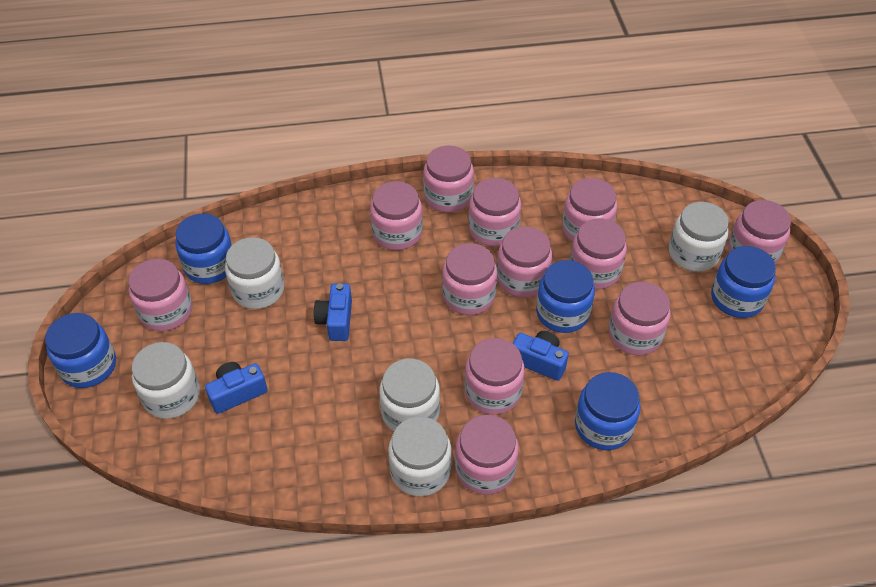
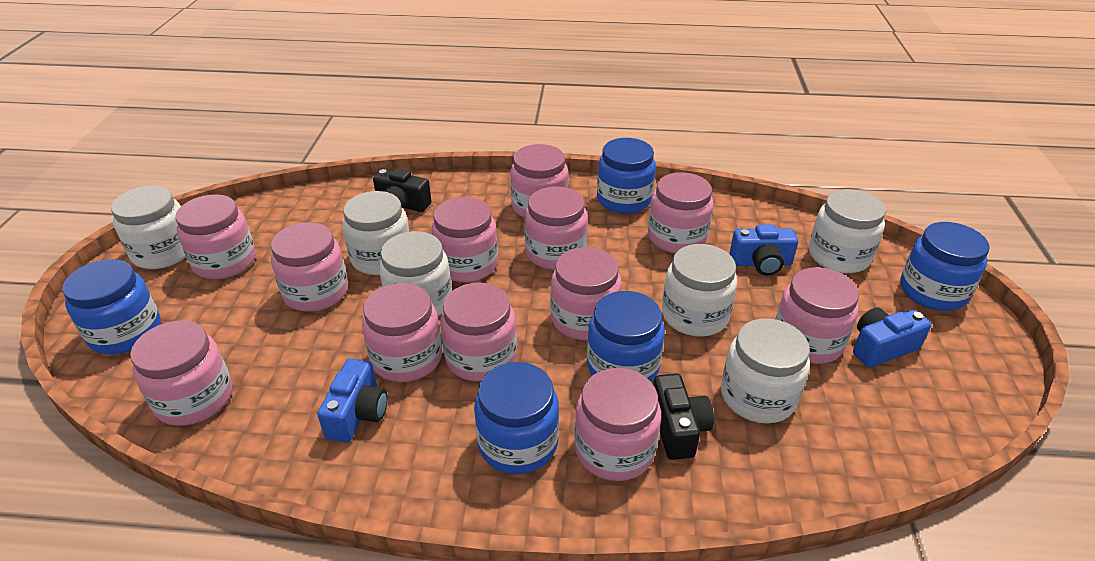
black camera: none = 0 -> [373,168,431,212] [653,374,714,460] = 2
white jar: [132,342,200,419] [225,237,284,309] [380,359,440,431] [388,416,452,497] [669,202,729,272] = 5 -> [111,186,186,269] [342,191,410,275] [379,231,452,316] [662,244,737,337] [721,318,810,423] [809,189,886,273] = 6

